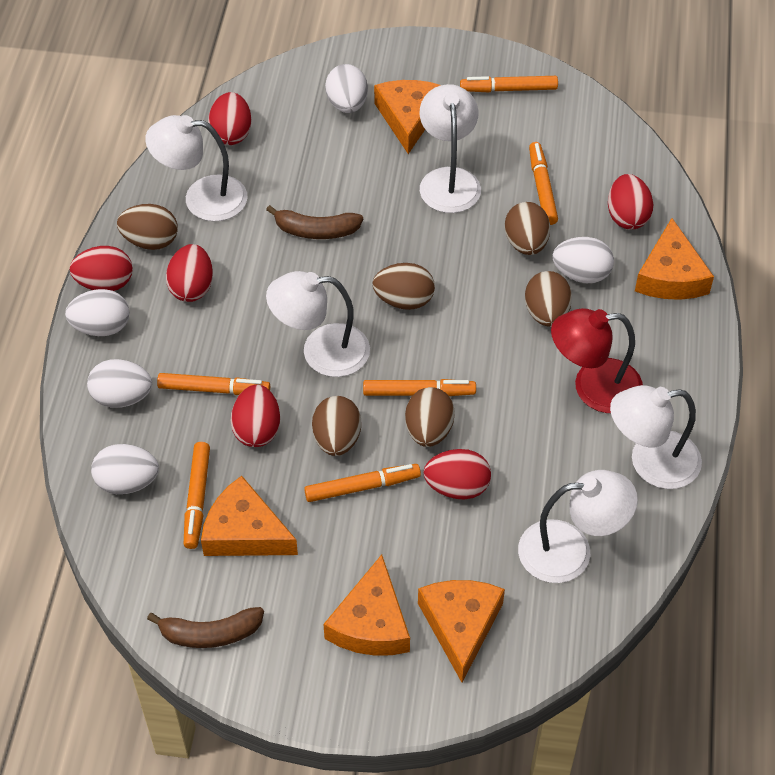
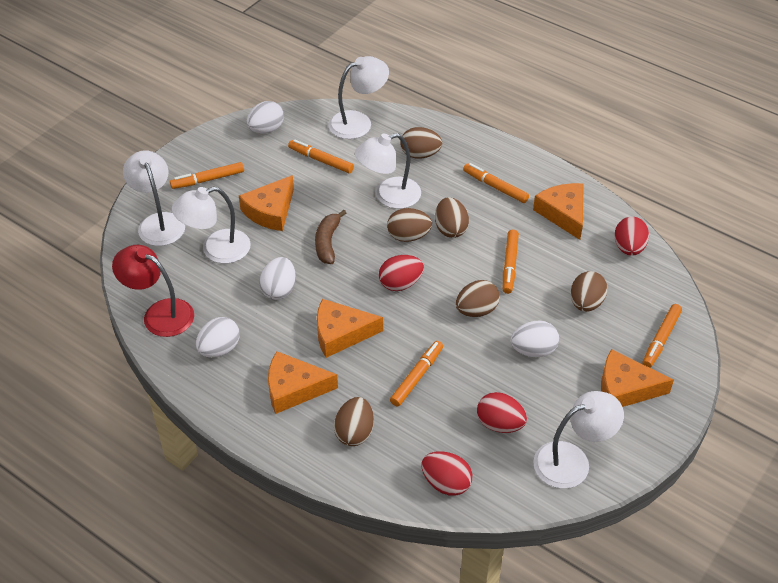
brown banana: [147,607,264,648] [266,205,363,239] = 2 -> [315,210,346,264] = 1
red egg: [70,246,133,291] [166,244,213,302] [208,92,251,145] [231,385,280,447] [424,449,491,499] [608,174,653,230] = 6 -> [379,255,424,291] [422,451,472,496] [477,392,527,433] [615,217,649,256] = 4
white egg: [65,289,130,336] [87,359,152,408] [91,444,159,494] [325,64,368,113] [553,237,614,283] = 5 -> [196,317,240,357] [247,101,284,134] [259,257,296,300] [511,320,559,357] = 4

